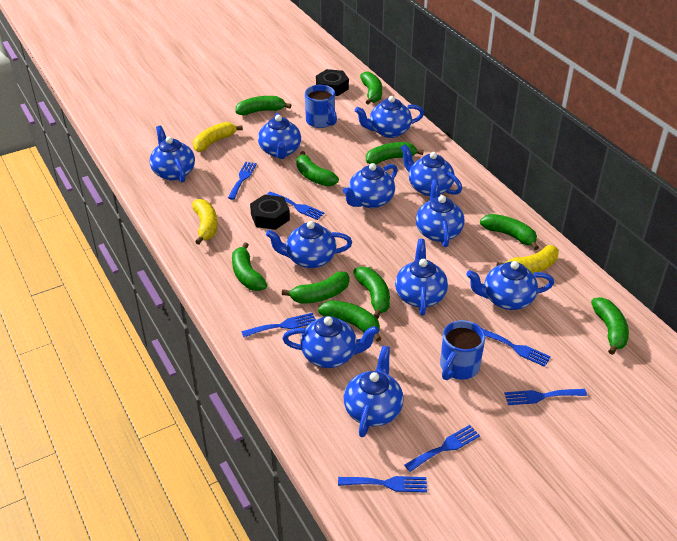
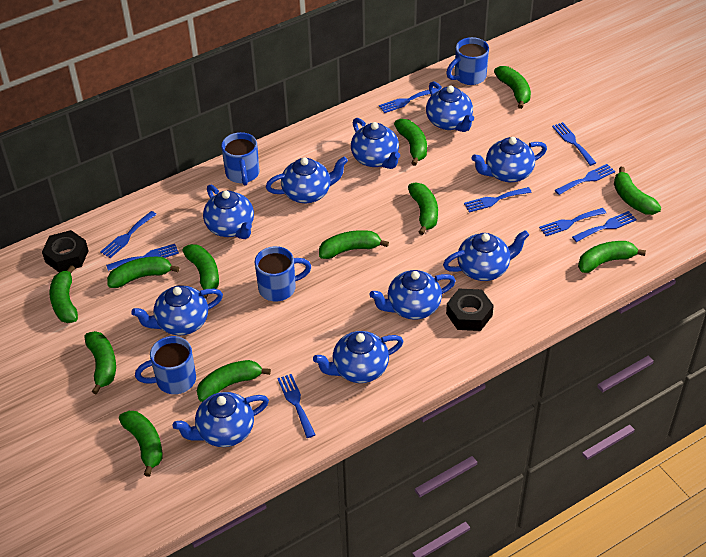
blue fork: [228,162,257,200] [241,313,316,337] [267,192,324,220] [338,476,427,493] [405,425,480,472] [483,329,551,367] [504,389,587,405] = 7 -> [100,211,157,258] [106,244,179,271] [277,374,315,438] [379,88,439,113] [464,187,532,212] [539,208,606,236] [552,122,596,166] [555,164,615,195] [572,211,637,242] = 9
blue mug: [305,85,337,128] [440,320,485,380] = 2 -> [135,336,196,394] [221,132,259,185] [255,246,311,301] [446,37,489,85] = 4
blue teapot: [150,126,195,183] [258,113,301,159] [266,221,352,268] [282,316,379,368] [343,163,398,208] [344,346,404,437] [355,96,424,138] [395,239,448,316] [401,145,462,196] [416,179,465,247] [466,261,554,310] = 11 -> [131,286,223,336] [173,392,269,447] [203,185,254,239] [266,156,348,203] [313,331,403,383] [351,118,400,169] [370,270,456,320] [426,81,474,132] [443,230,529,281] [472,137,547,182] = 10
green banana: [232,242,267,291] [235,96,291,115] [282,271,349,304] [296,151,339,187] [318,300,382,342] [353,267,390,319] [360,71,382,105] [366,142,424,164] [480,214,539,250] [591,297,629,355] = 10 -> [49,265,78,323] [84,331,116,394] [107,257,179,288] [119,411,162,477] [183,244,219,298] [197,360,271,402] [319,230,389,259] [394,119,427,166] [408,183,438,235] [494,66,531,109] [578,241,646,273] [614,167,661,215] = 12
yellow banana: [192,199,217,244] [193,122,243,152] [496,245,559,274] = 3 -> none = 0

